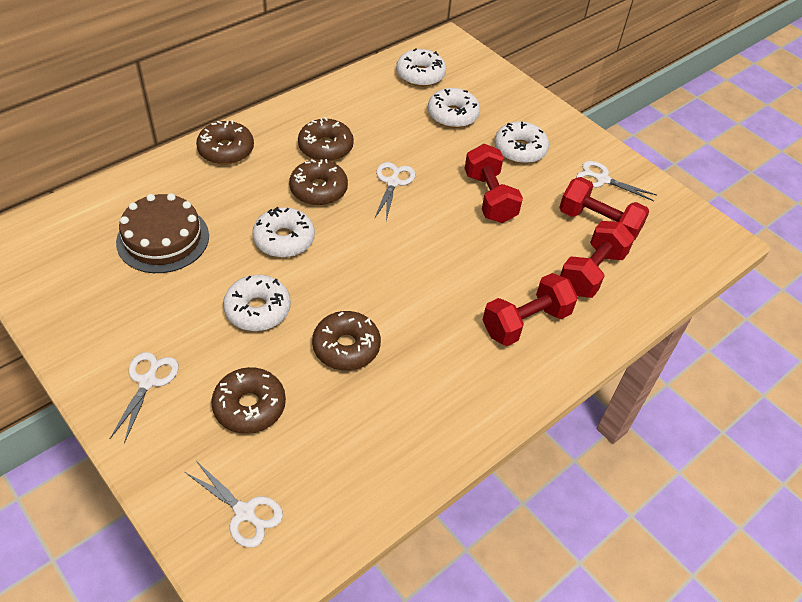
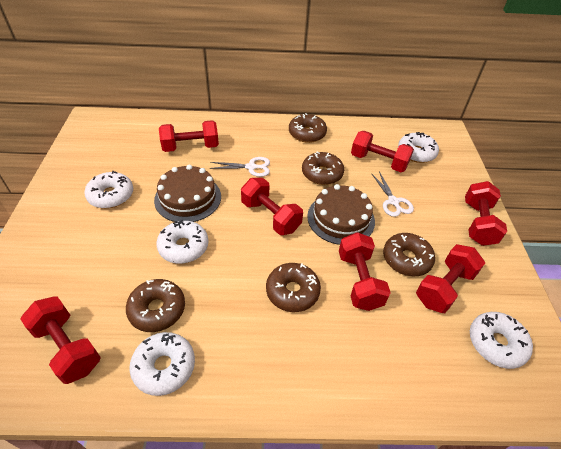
brown cake: [116,193,209,273] = 1 -> [154,165,221,222] [307,184,375,245] = 2
red dumbbell: [465,144,523,223] [483,273,578,346] [559,177,650,240] [560,221,635,298] = 4 -> [20,296,101,384] [159,120,219,152] [241,178,303,235] [339,232,391,311] [351,131,414,172] [416,244,485,313] [465,181,507,246] = 7
white scissors: [110,352,179,443] [185,461,283,548] [374,162,415,220] [576,161,657,201] = 4 -> [210,157,270,177] [371,172,414,217] = 2

